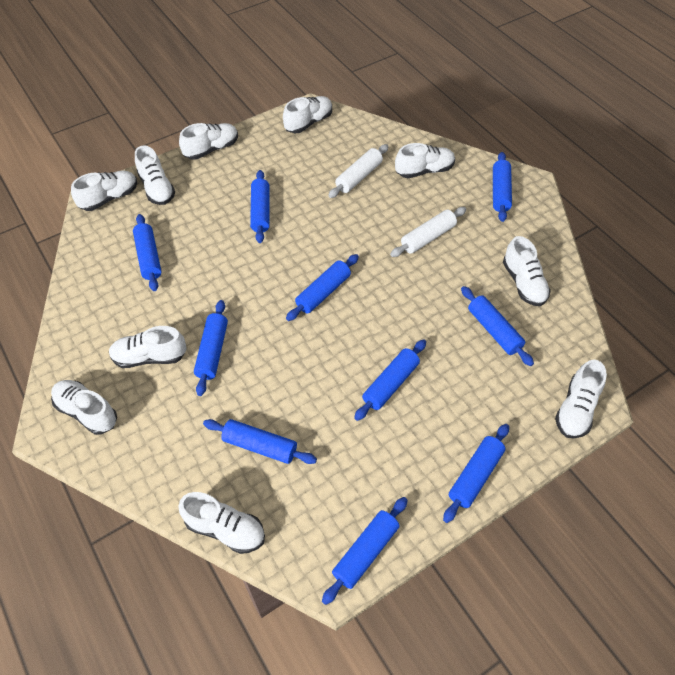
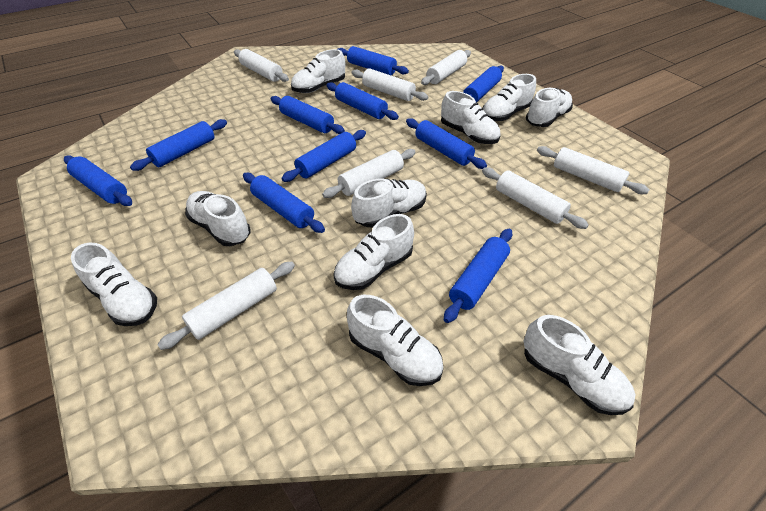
white rolling pin: [328,144,389,198] [390,207,466,257] = 2 -> [157,261,295,350] [234,49,289,82] [322,149,415,198] [351,68,428,101] [421,50,471,85] [482,167,589,229] [537,146,649,194] = 7

